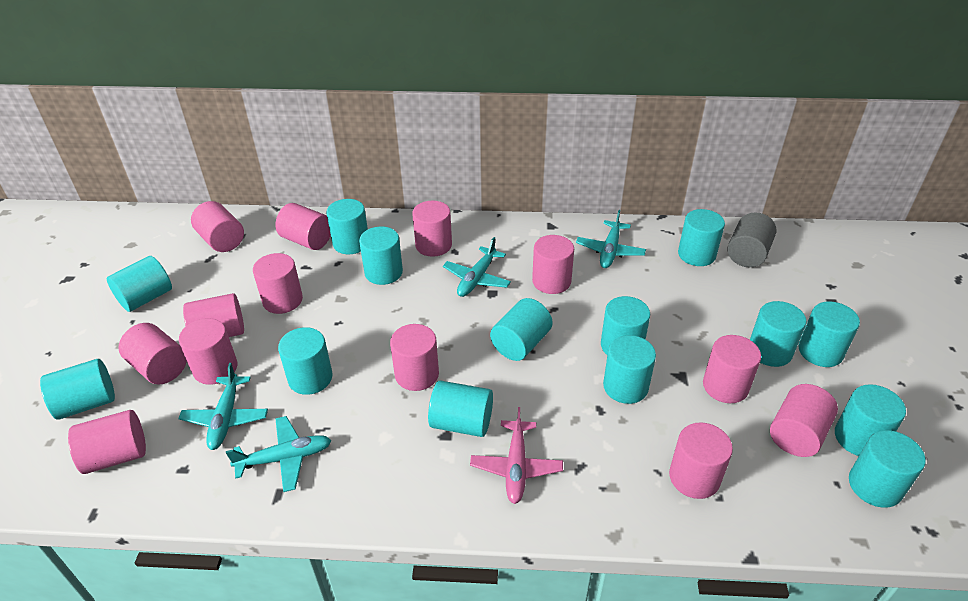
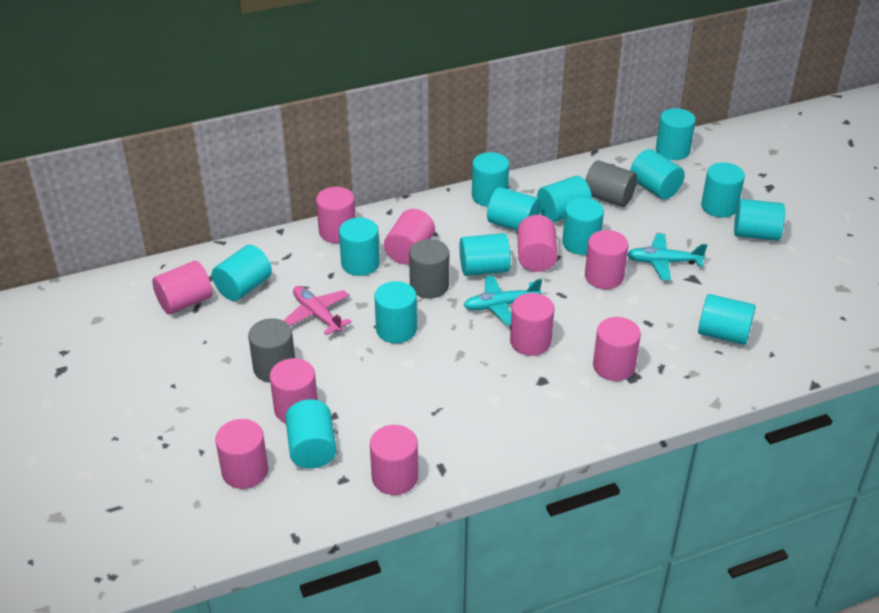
grey cylinder: [728,213,777,267] = 1 -> [248,318,295,382] [409,239,449,299] [585,160,637,207] = 3
pink cylinder: [68,410,146,474] [119,323,187,385] [179,318,237,385] [183,293,244,337] [191,201,244,252] [253,253,303,314] [275,203,331,250] [390,324,439,391] [412,200,452,257] [532,235,574,294] [669,422,733,499] [703,335,761,403] [770,384,838,457] = 13 -> [152,261,212,314] [215,419,268,489] [270,358,318,423] [316,187,356,243] [370,425,418,495] [384,209,435,265] [510,293,554,356] [517,215,558,272] [585,230,628,289] [593,317,641,381] = 10
turquoise plane: [178,363,268,450] [226,416,331,492] [443,237,511,297] [576,210,646,268] = 4 -> [463,275,542,326] [627,234,707,280] = 2

